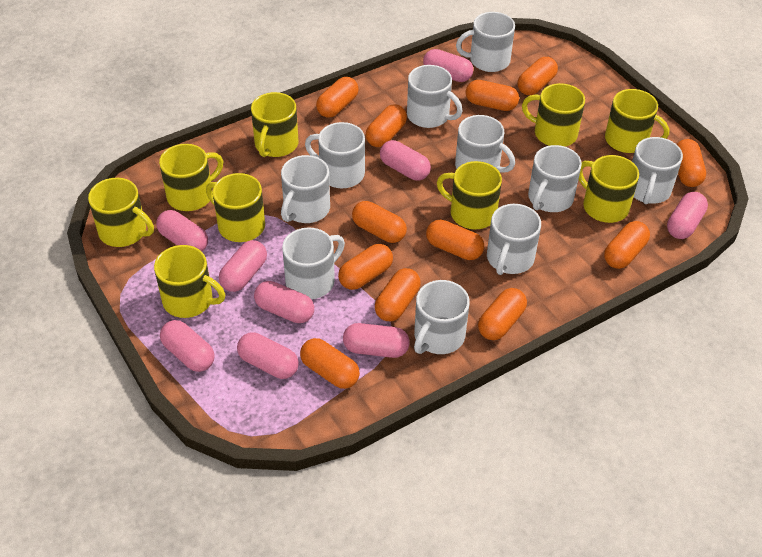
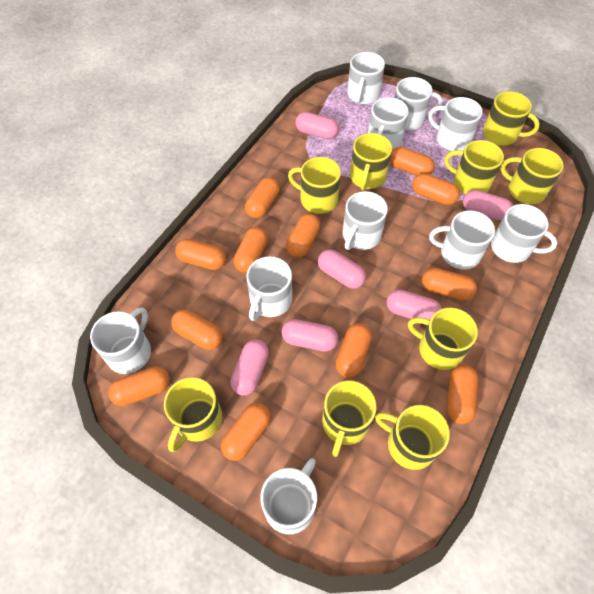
pink capsule: [156,210,208,251] [160,320,214,372] [219,240,267,292] [237,332,299,379] [254,281,314,323] [343,323,410,358] [380,140,431,181] [423,49,473,82] [667,192,708,239] = 9 -> [230,339,269,396] [281,319,338,352] [295,112,339,139] [318,249,366,289] [386,290,442,320] [463,190,513,221] = 6

